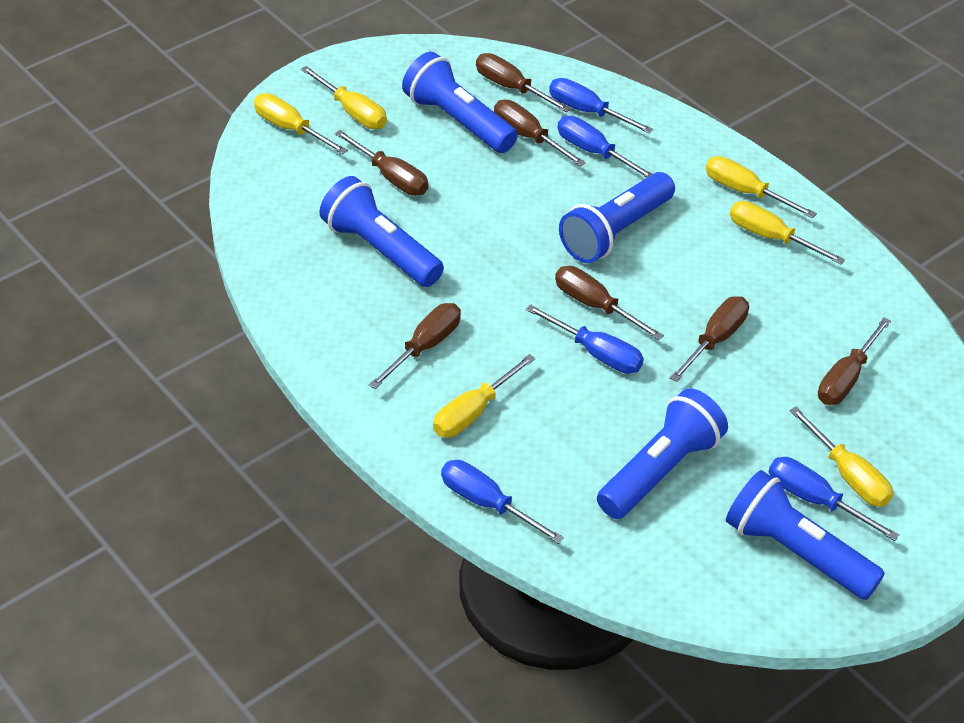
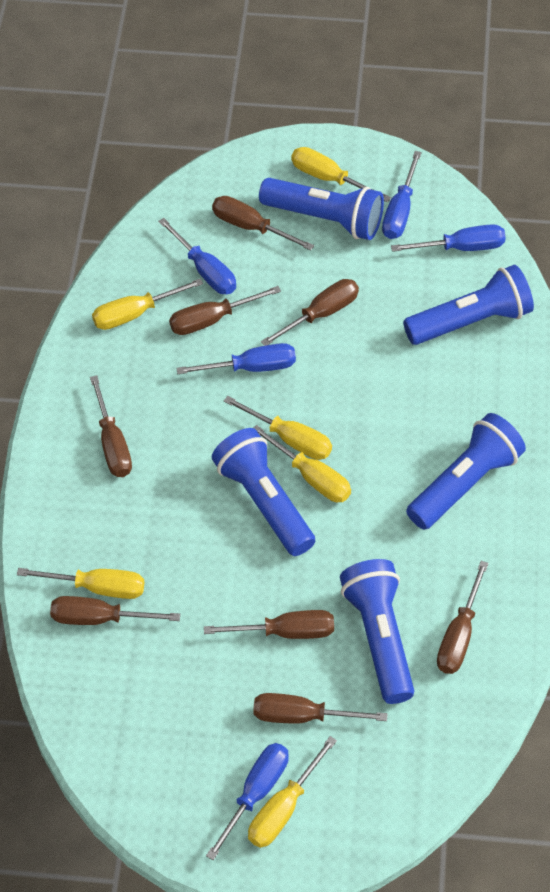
brown screwdriver: [335,130,428,196] [369,303,461,389] [476,53,571,112] [494,100,586,166] [555,266,664,340] [670,296,749,382] [818,318,891,405] = 7 -> [50,596,180,625] [90,375,132,477] [169,286,281,335] [204,610,334,639] [212,196,314,251] [253,693,388,723] [261,279,359,346] [437,561,489,674] = 8

